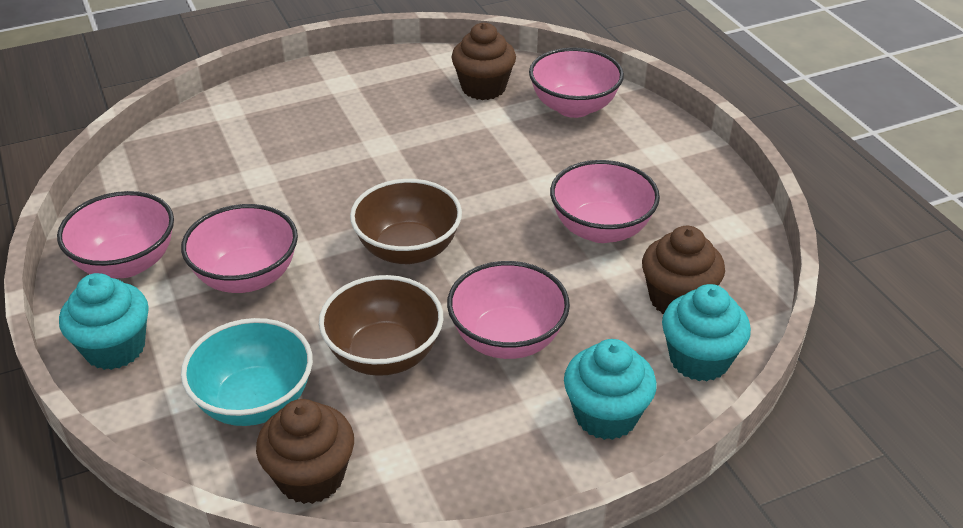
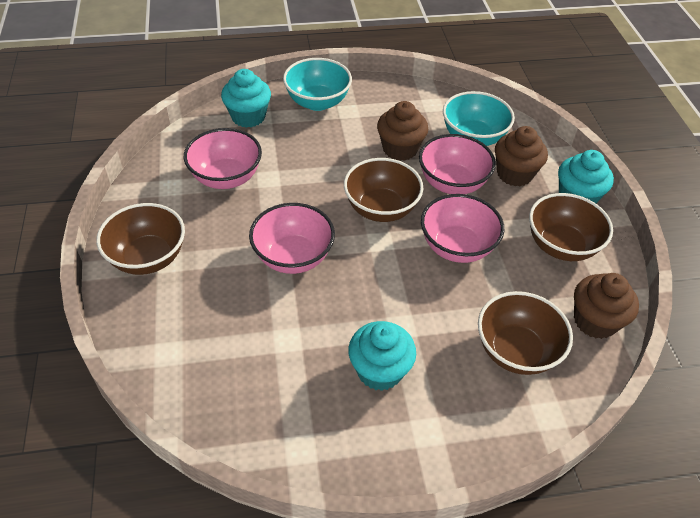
brown bowl: [319,275,443,376] [350,179,462,264] = 2 -> [96,203,185,275] [344,158,423,222] [478,291,573,375] [529,193,613,261] = 4
pink bowl: [57,191,174,279] [181,204,298,293] [447,261,570,359] [529,48,624,118] [550,160,660,243] = 5 -> [184,128,262,189] [249,203,335,274] [419,134,496,194] [421,194,504,263] = 4
turquoise bowl: [181,318,313,426] = 1 -> [283,58,352,111] [443,91,515,146] = 2

